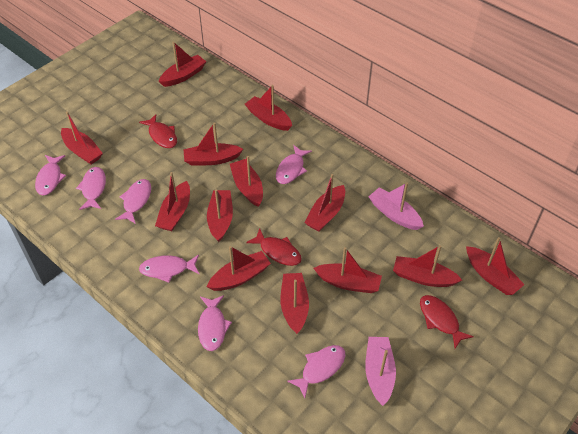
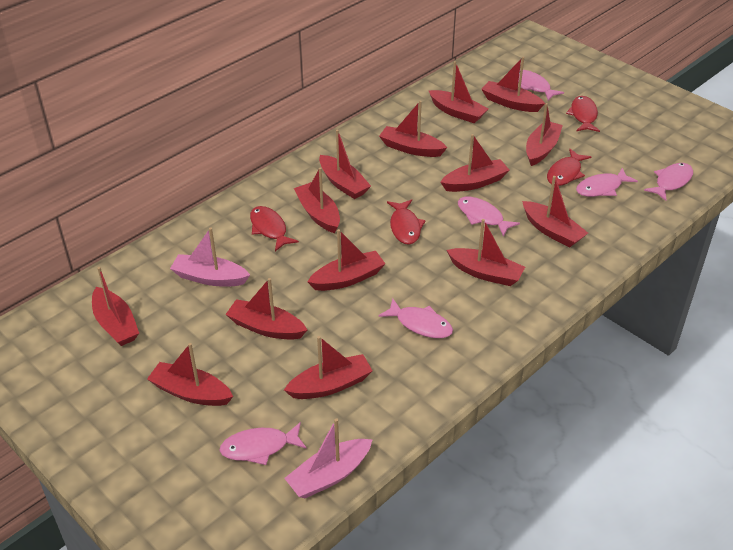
pink fish: [35,155,66,195] [76,167,106,210] [115,179,151,224] [139,255,199,283] [198,295,232,351] [276,145,312,184] [287,345,345,398] = 7 -> [219,422,307,465] [378,298,453,338] [458,196,520,237] [518,70,564,101] [576,168,638,197] [644,163,693,201] = 6
red boat: [61,111,103,164] [155,172,190,231] [158,41,206,87] [183,122,243,166] [207,189,233,242] [207,246,271,291] [230,156,263,207] [245,85,292,131] [280,273,309,334] [304,174,345,231] [314,247,382,293] [393,245,462,287] [466,237,525,295] = 13 -> [92,267,139,346] [147,343,233,406] [225,278,307,340] [284,336,373,399] [294,167,340,233] [307,229,385,291] [319,130,371,199] [379,101,447,157] [428,61,488,123] [440,134,509,192] [447,219,525,286] [481,56,545,112] [522,176,588,247] [526,103,563,166] = 14
red fish: [139,114,177,148] [246,229,302,266] [420,295,474,349] = 3 -> [250,206,299,251] [387,199,426,245] [547,149,591,186] [566,96,600,132] = 4

